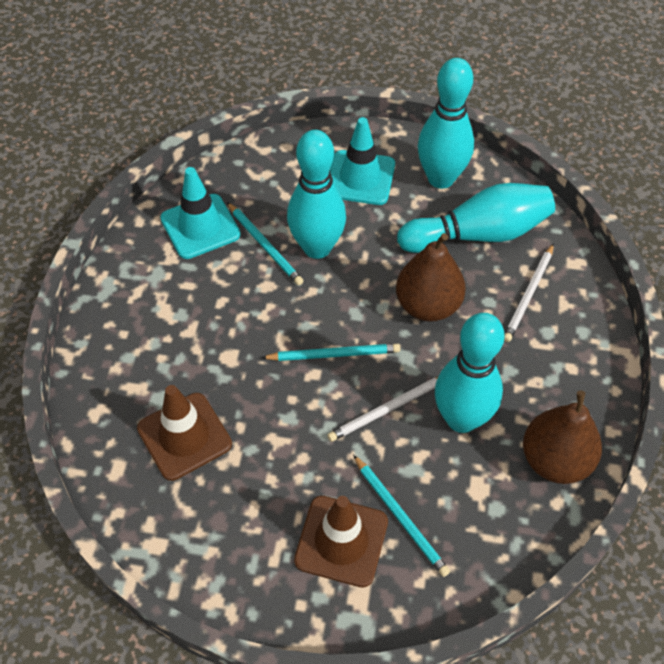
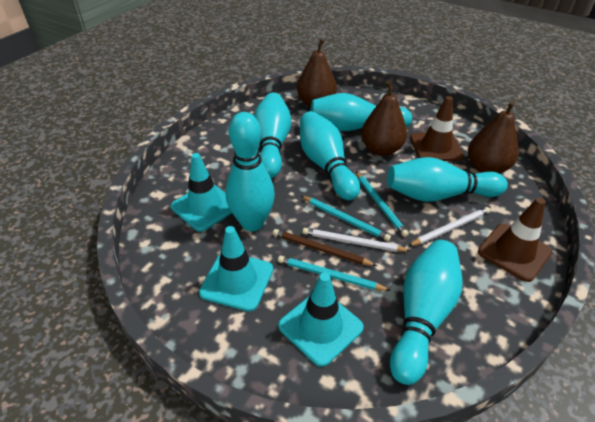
brown pear: [396,233,466,322] [523,391,602,484] = 2 -> [297,39,337,107] [361,81,407,156] [468,101,519,174] = 3
brown pencil: none = 0 -> [273,229,377,266] = 1
turquoise bowling pin: [287,130,346,259] [397,183,555,253] [418,58,474,189] [435,313,505,433] = 4 -> [226,112,275,231] [254,93,291,178] [300,111,360,200] [310,93,412,131] [387,157,508,202] [390,240,462,385] = 6
turquoise traffic cone: [161,167,241,259] [330,117,395,205] = 2 -> [171,153,232,232] [199,226,273,312] [278,273,364,367] = 3

